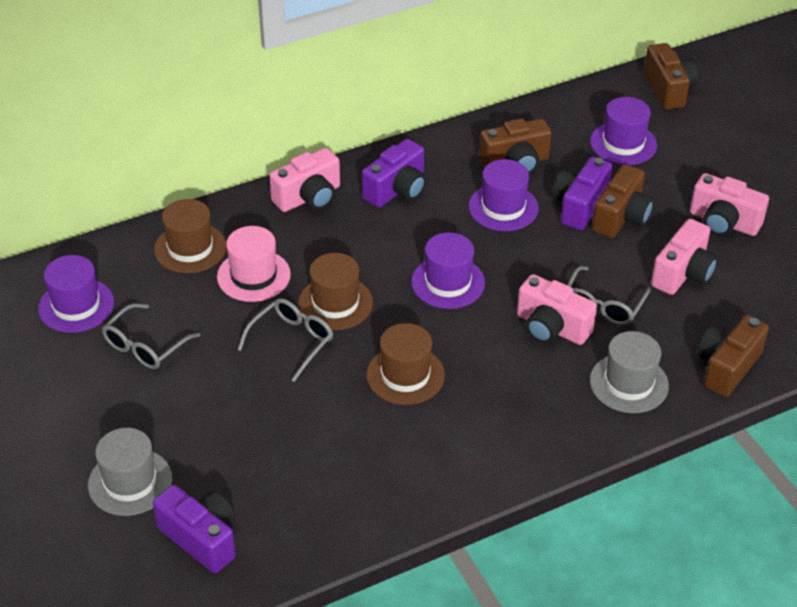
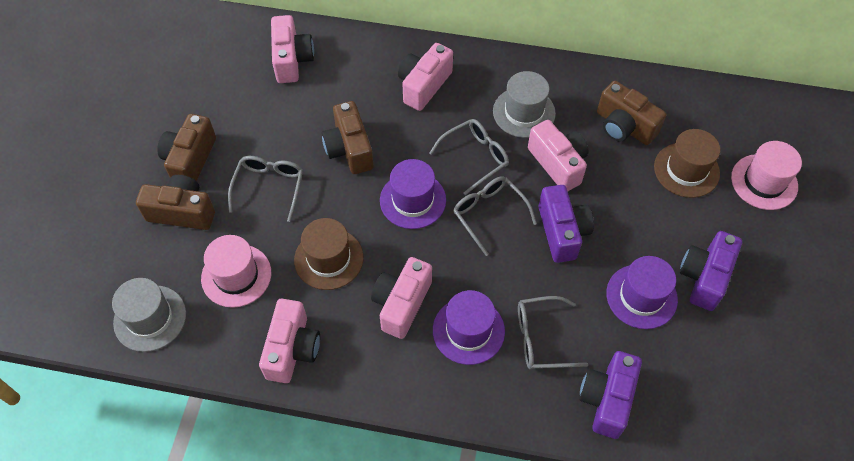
brown hat: [154,199,226,273] [298,253,373,330] [366,323,445,405] = 3 -> [294,218,364,290] [654,129,720,198] = 2
grey glasses: [102,303,200,369] [237,298,333,382] [568,266,651,325] = 3 -> [228,156,303,222] [429,119,509,195] [453,176,537,256] [518,296,588,370] = 4
pink camera: [269,148,340,212] [517,274,597,345] [651,219,718,295] [690,173,769,236] = 4 -> [259,299,320,383] [271,15,314,83] [371,257,432,339] [398,43,453,111] [528,120,588,192] = 5
pink hat: [217,226,291,302] = 1 -> [201,235,271,308] [731,141,802,210] = 2
purple hat: [38,255,114,333] [411,232,485,309] [468,159,539,231] [590,97,657,165] = 4 -> [380,159,446,229] [433,290,505,365] [606,256,678,329] = 3

